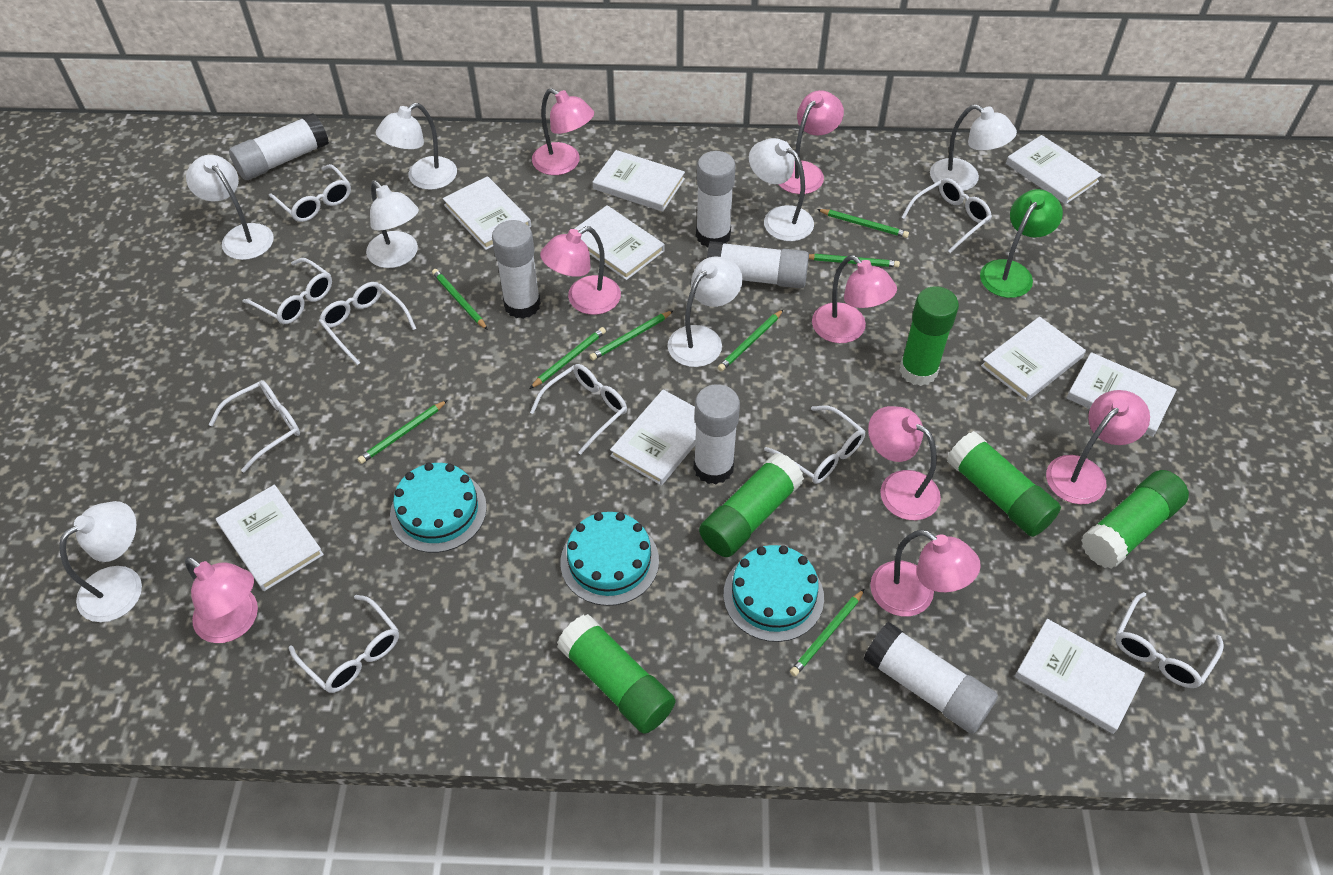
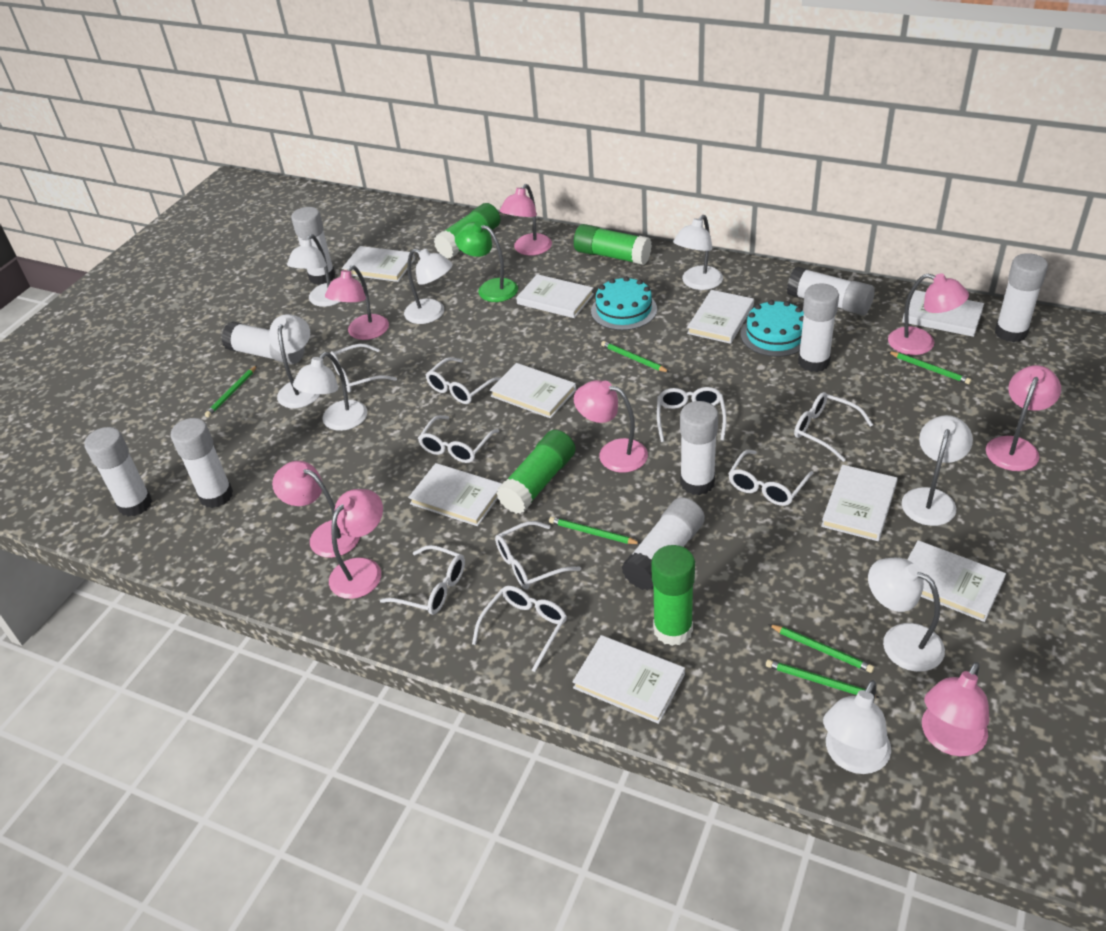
green glue stick: [557,614,675,734] [699,453,804,557] [900,286,959,386] [947,431,1061,537] [1081,470,1189,569] = 5 -> [434,203,500,259] [496,430,576,514] [574,224,652,265] [651,545,695,646] = 4
green pencil: [357,400,448,464] [432,269,488,330] [530,327,606,389] [589,310,674,361] [718,310,783,371] [790,589,864,676] [809,254,900,267] [817,209,909,238] = 8 -> [205,366,257,417] [549,517,641,544] [601,341,669,372] [766,660,880,698] [768,624,874,673] [888,351,971,384] = 6
turquoise cake: [390,463,487,553] [560,512,659,606] [724,545,824,642] = 3 -> [591,276,657,330] [740,300,804,357] = 2
white glue stick: [229,113,329,180] [492,220,541,319] [694,384,740,484] [696,151,736,248] [707,241,809,289] [864,622,998,734] = 6 -> [84,427,152,517] [171,418,233,508] [221,321,305,364] [291,207,335,285] [622,497,705,591] [680,401,718,495] [787,267,875,315] [798,283,839,372] [995,253,1048,342] = 9
white lamp: [59,501,142,622] [186,155,274,260] [366,181,419,268] [376,103,457,190] [668,257,743,367] [749,138,814,241] [930,104,1017,191] = 7 -> [269,314,320,408] [287,234,340,307] [293,352,367,431] [404,249,453,324] [673,215,723,290] [823,680,891,774] [868,558,945,672] [902,415,973,526] = 8

